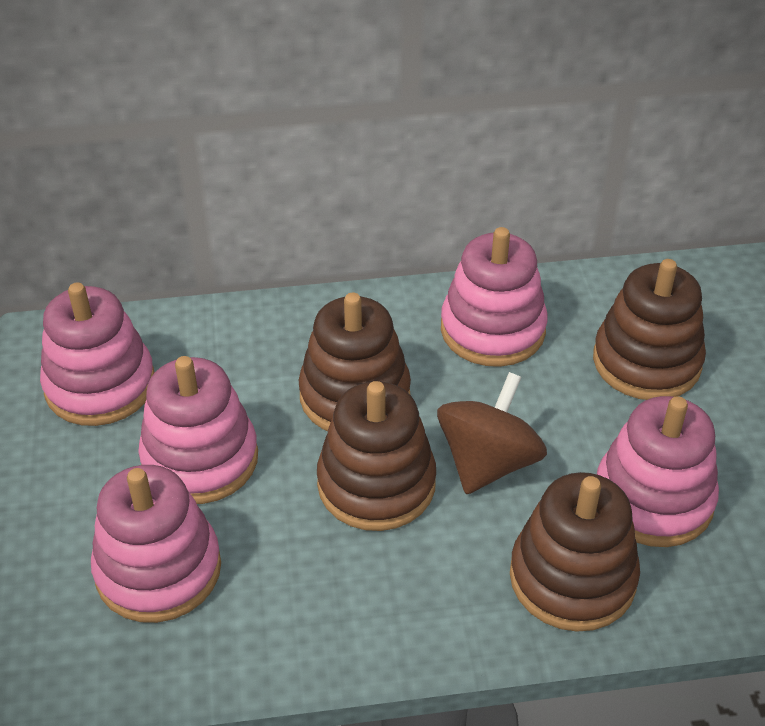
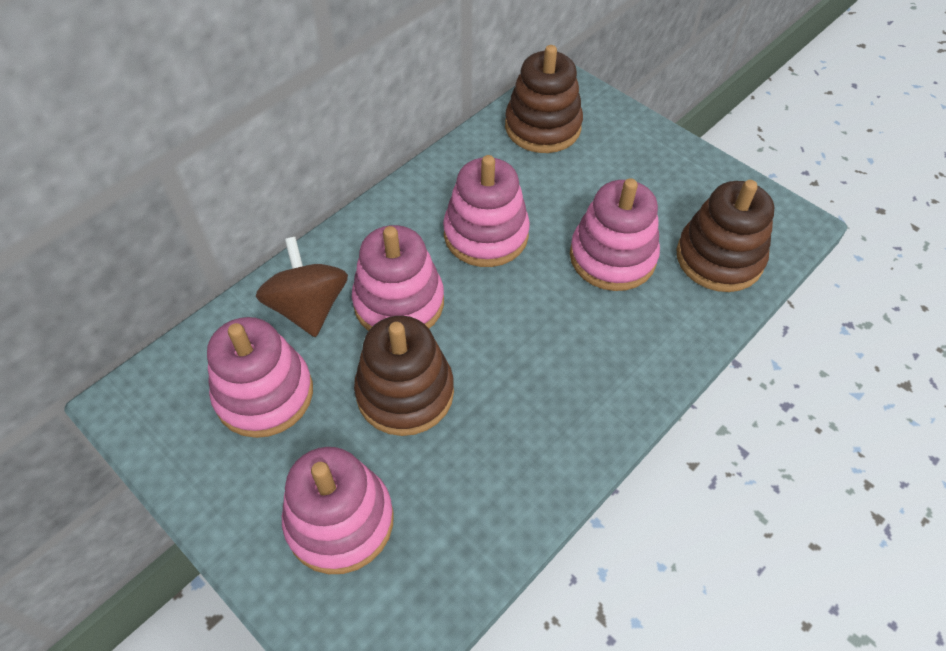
brown stacking toy: [299,293,411,431] [317,381,436,531] [510,472,640,632] [593,259,706,400] = 4 -> [354,316,454,436] [505,45,583,153] [676,180,774,292] = 3

